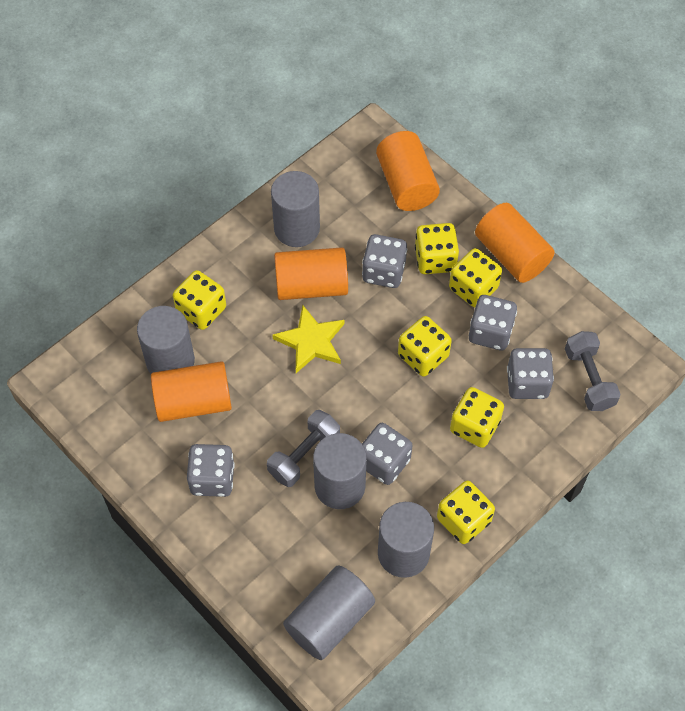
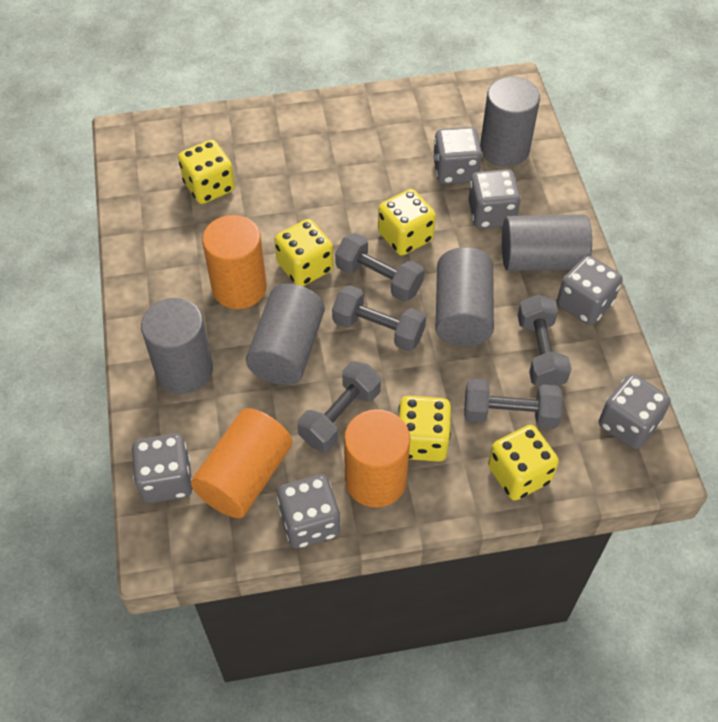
grey dice: [187,444,235,497] [362,234,407,288] [362,423,412,485] [469,295,517,350] [507,348,554,399] = 5 -> [132,433,193,503] [277,474,341,548] [433,127,482,184] [468,169,521,229] [557,255,623,325] [599,374,671,449] = 6
grey dumbbell: [267,410,340,487] [565,331,621,411] = 2 -> [297,361,381,452] [332,285,426,351] [335,233,424,302] [464,379,563,429] [517,295,571,386] = 5
orange cylinder: [151,361,232,422] [274,247,348,300] [376,131,440,211] [475,203,555,283] = 4 -> [191,408,292,518] [202,215,267,309] [344,409,410,508] = 3
yellow dice: [173,270,226,330] [398,316,452,377] [415,223,459,274] [437,481,495,544] [449,248,502,307] [450,387,504,448] = 6 -> [178,140,235,204] [275,219,333,286] [378,189,436,256] [398,396,451,462] [488,425,559,500] = 5
yellow star: [272,305,344,373] = 1 -> none = 0

